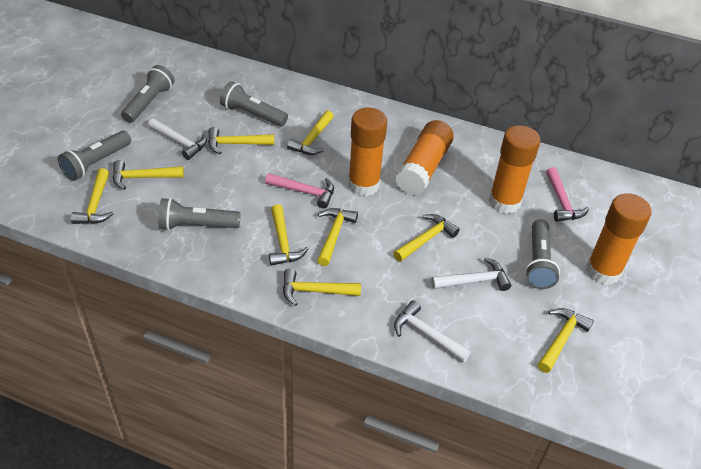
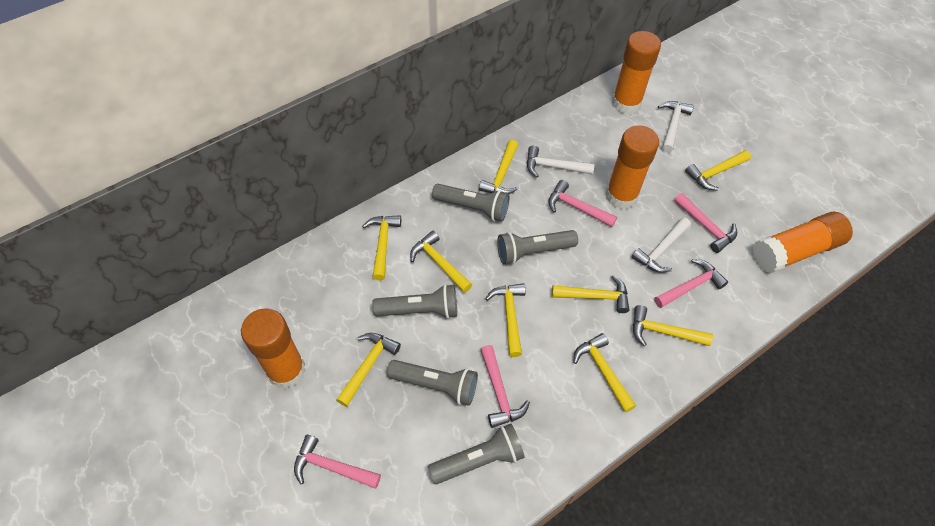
pink hammer: [265,173,334,209] [546,167,589,222] = 2 -> [294,435,381,489] [480,345,530,428] [548,180,617,227] [654,259,728,308] [674,193,737,253] = 5

